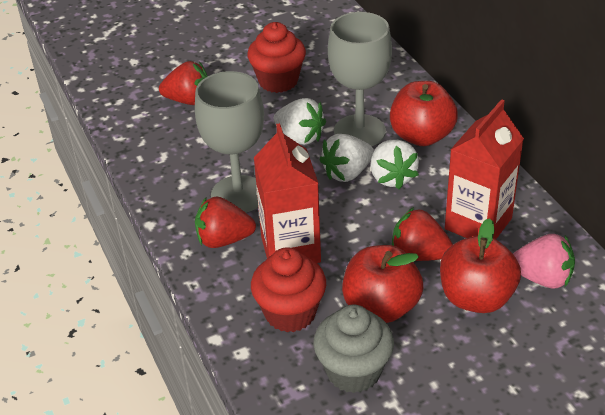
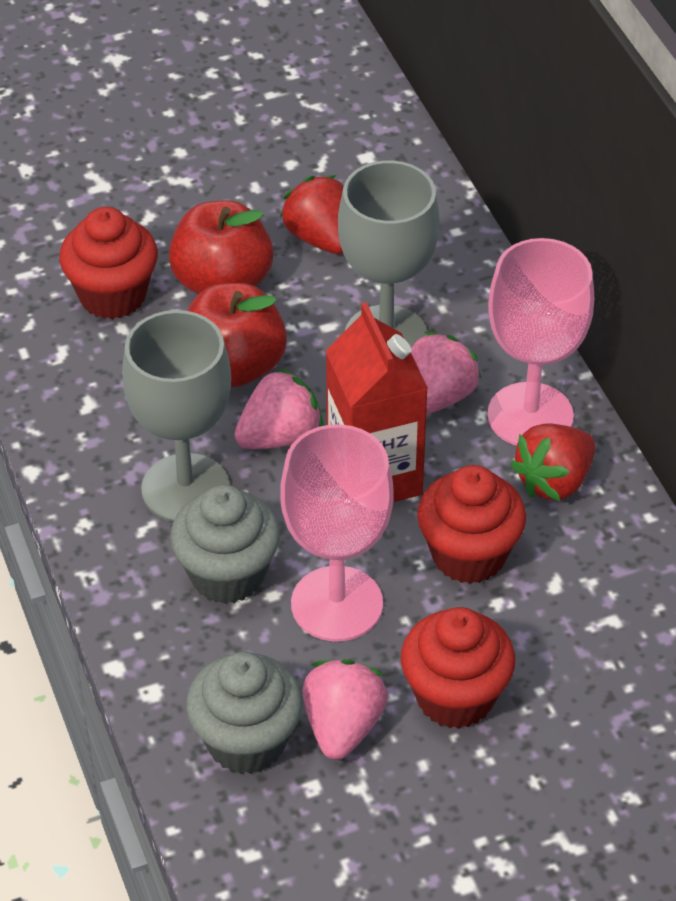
grey cupcake: [313,305,394,393] = 1 -> [170,485,280,604] [186,652,303,774] = 2
pink goblet: none = 0 -> [280,424,394,642] [487,238,594,446] = 2
pink strawberry: [513,234,575,288] = 1 -> [234,368,323,449] [303,659,388,760] [411,332,482,415] = 3
red apple: [342,245,423,323] [390,81,458,146] [440,218,521,313] = 3 -> [169,201,274,294] [187,283,287,387] = 2
red carton: [254,123,321,263] [445,99,524,239] = 2 -> [326,302,428,502] = 1
red cupcake: [247,22,306,93] [251,247,326,332] = 2 -> [59,207,158,319] [401,607,515,729] [417,465,526,584] = 3
red strawberry: [159,61,208,105] [195,196,256,248] [392,207,453,261] = 3 -> [280,175,344,254] [511,423,596,501] = 2
white strawberry: [274,98,326,145] [319,134,374,182] [371,140,419,189] = 3 -> none = 0

